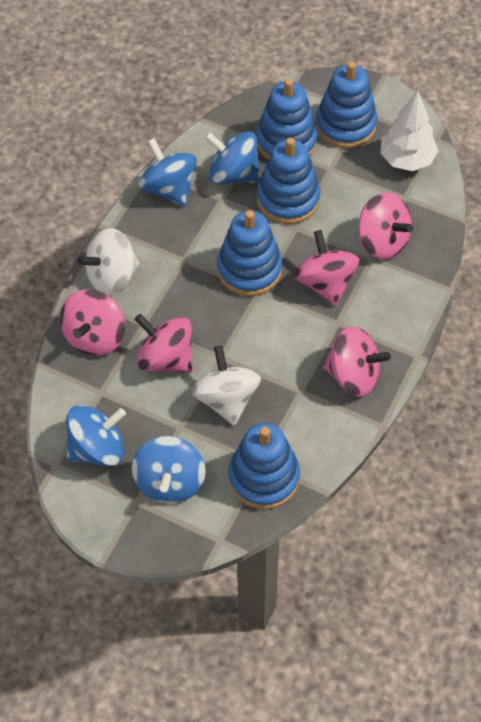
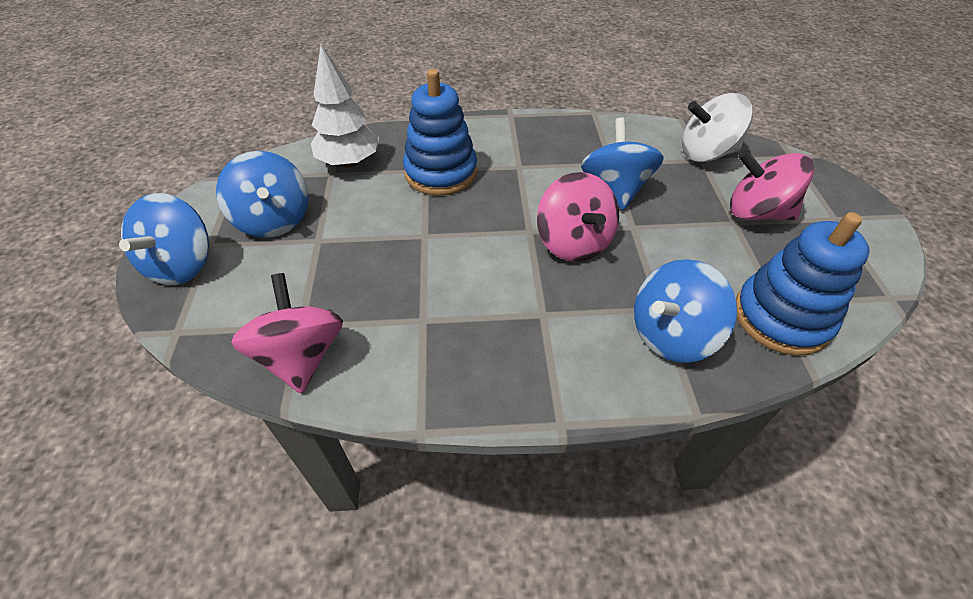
blue stacking toy: [217,210,283,296] [228,423,300,509] [256,78,318,160] [257,138,320,224] [316,61,377,148] = 5 -> [403,69,477,196] [736,212,870,356] = 2
pink spinning top: [60,289,125,356] [135,314,193,373] [293,230,360,306] [323,326,391,397] [358,192,413,260] = 5 -> [231,273,343,394] [537,172,619,262] [730,150,814,221] = 3
white spinning top: [78,228,140,296] [191,346,261,426] = 2 -> [682,93,753,162] = 1

